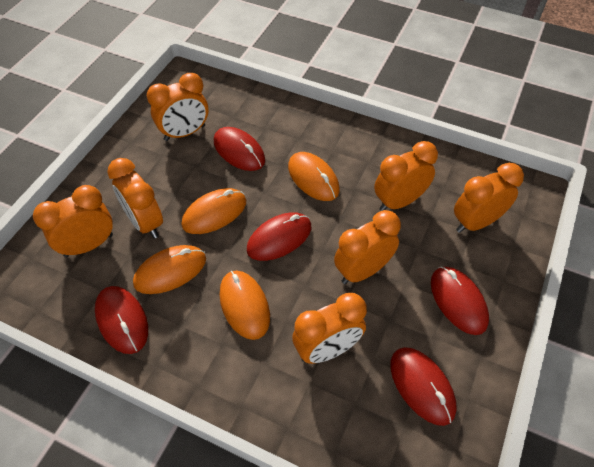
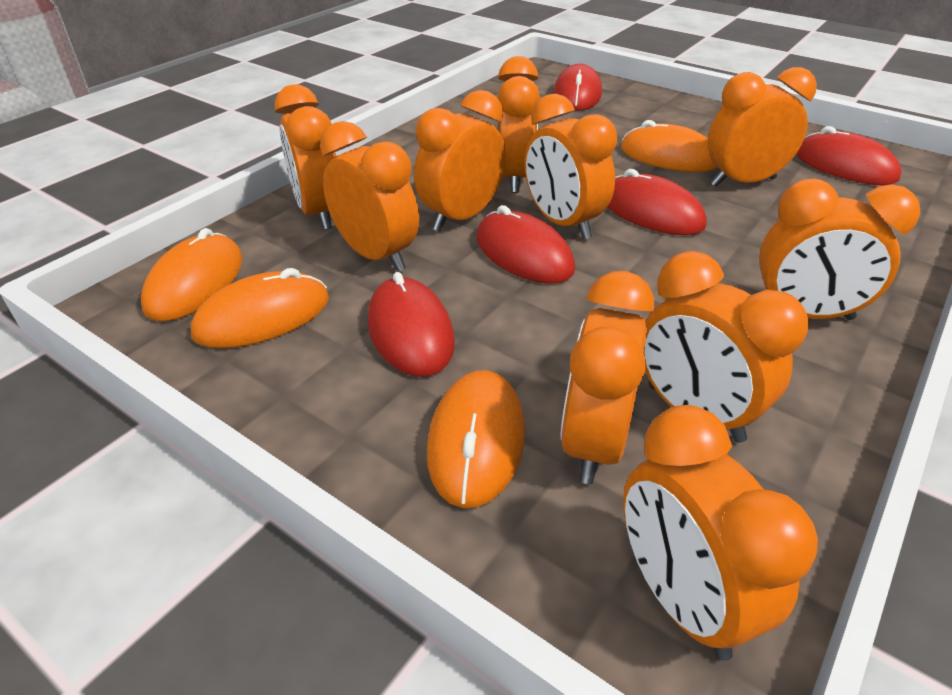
orange clock: [33,185,113,257] [107,158,163,239] [147,73,208,141] [292,293,367,364] [334,210,401,284] [374,141,438,211] [454,163,524,233] = 7 -> [274,84,336,230] [320,121,419,272] [414,90,506,232] [497,56,540,193] [525,94,617,240] [560,271,654,484] [623,405,818,661] [644,251,809,443] [708,67,817,187] [759,179,920,320] = 10

